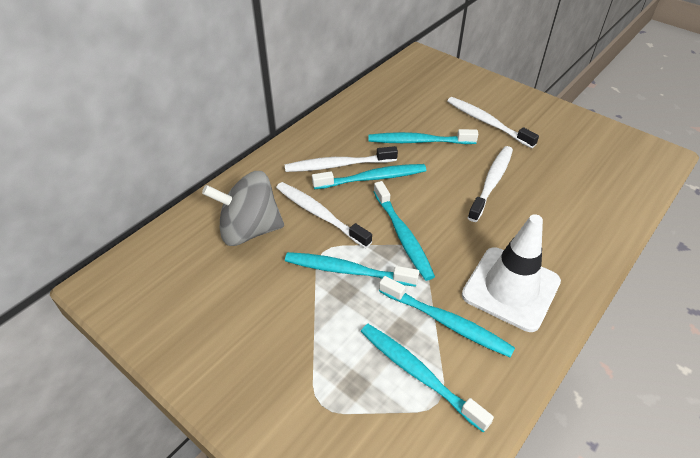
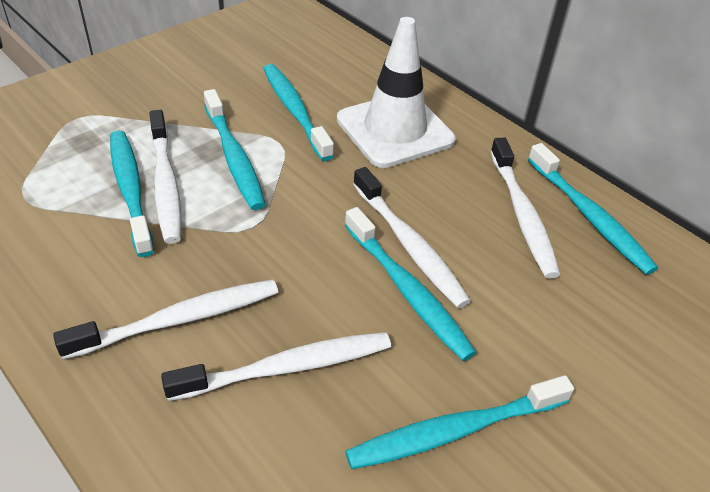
grey spinning top: [202,171,284,246] = 1 -> none = 0
white toothbrush: [276,182,372,248] [285,146,398,172] [447,97,539,148] [468,146,513,222] = 4 -> [53,279,278,360] [150,110,182,244] [161,332,391,401] [353,167,471,308] [490,138,560,279] = 5

